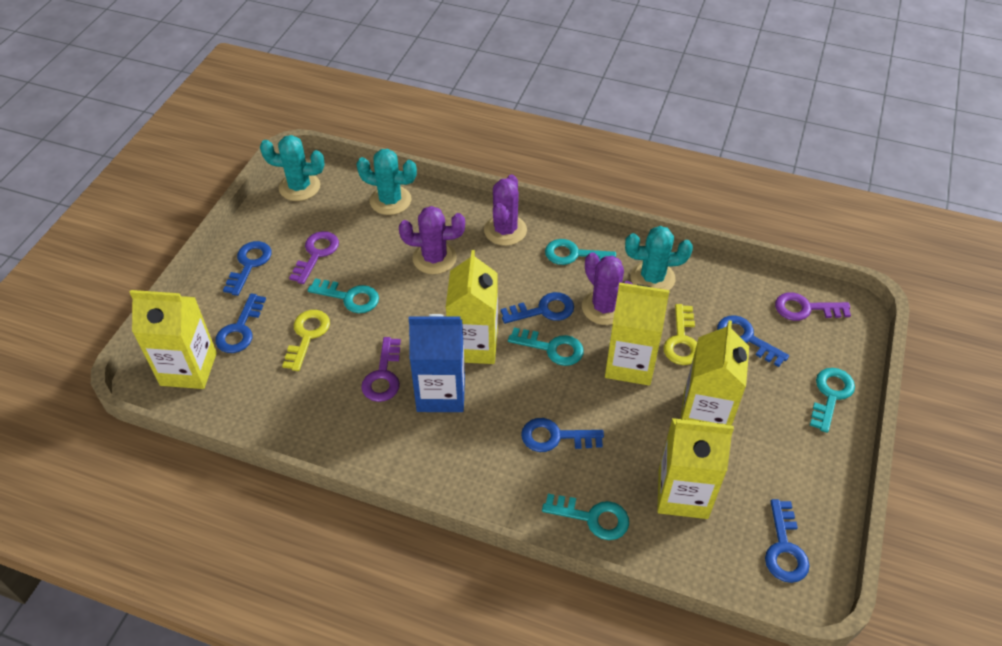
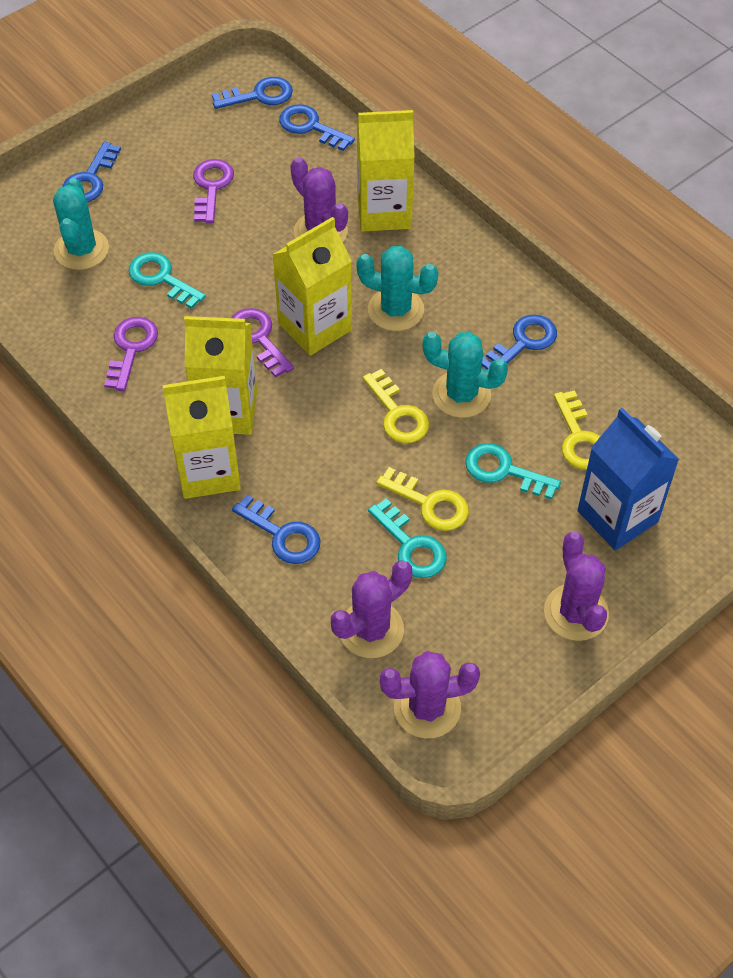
blue key: [215,294,266,353] [223,241,272,296] [501,292,574,324] [521,418,604,452] [717,315,789,367] [765,499,810,583] = 6 -> [62,142,121,202] [212,77,293,109] [232,495,321,564] [279,104,355,151] [482,314,557,370] = 5
purple cactus: [399,206,465,274] [484,174,527,246] [582,252,632,325] = 3 -> [290,157,348,242] [331,561,412,658] [379,651,480,738] [544,532,609,641] = 4
turquoise key: [308,278,379,313] [508,328,584,366] [542,494,629,540] [545,239,616,265] [810,368,855,433] = 5 -> [128,252,206,309] [368,498,447,578] [465,443,561,500] = 3
yellow carton: [129,290,217,389] [446,250,498,364] [605,282,670,385] [657,418,734,519] [680,320,749,426] = 5 -> [163,376,241,499] [184,316,257,435] [272,217,352,356] [357,110,415,232] = 4
yellow key: [282,310,330,371] [664,304,697,365] = 2 -> [363,369,429,443] [376,467,469,531] [554,390,600,470] = 3

